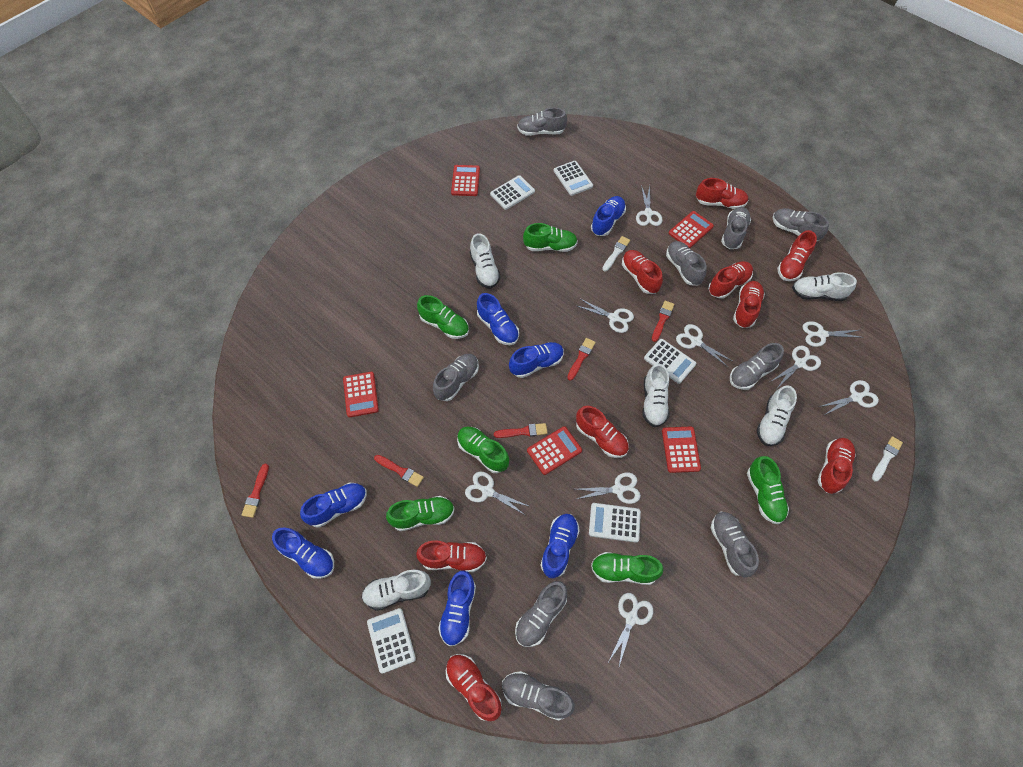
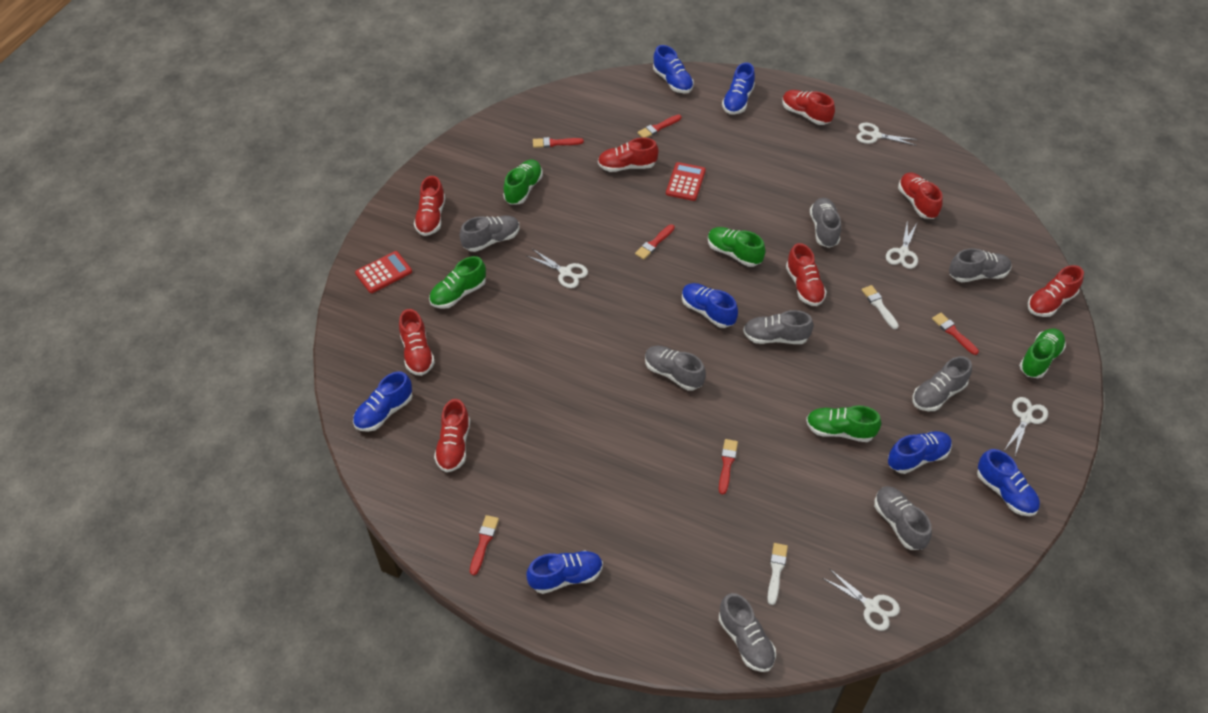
green shoe: [386,496,455,531] [417,295,469,339] [457,426,509,473] [523,223,578,252] [591,552,664,585] [747,456,789,524] = 6 -> [429,256,486,309] [503,160,543,205] [708,227,765,267] [806,405,881,442] [1019,329,1066,378] = 5
grey shoe: [433,354,479,401] [502,671,575,720] [515,581,567,647] [517,108,567,136] [666,241,706,285] [711,512,759,577] [721,207,751,249] [730,343,784,390] [773,208,829,242] = 9 -> [460,215,520,252] [645,346,706,390] [719,593,776,672] [743,310,814,344] [810,198,841,248] [874,486,932,550] [913,356,972,411] [949,248,1011,282] = 8
red brush: [242,464,269,518] [374,455,424,487] [494,423,548,438] [567,338,596,381] [652,301,674,342] = 5 -> [470,515,499,575] [533,137,584,148] [635,224,675,259] [638,115,681,138] [719,439,738,494] [932,313,979,355] = 6
red calculator: [343,372,379,417] [451,165,480,196] [527,426,582,475] [662,427,701,473] [669,211,714,248] = 5 -> [355,251,412,293] [666,162,706,201] = 2
red shoe: [416,540,487,572] [446,654,501,721] [576,406,629,458] [622,250,663,294] [696,178,749,209] [708,261,753,299] [733,281,765,328] [777,230,817,281] [818,438,856,494] = 9 -> [399,309,435,376] [414,176,445,236] [434,399,470,472] [598,138,658,172] [782,90,835,125] [786,243,827,306] [898,172,943,219] [1028,265,1084,317] = 8
white calculator: [367,608,416,674] [490,175,535,210] [554,161,593,196] [589,503,641,543] [644,339,696,384] = 5 -> none = 0
white scissors: [465,472,531,515] [576,472,641,504] [577,299,634,333] [608,593,653,669] [636,185,662,226] [676,324,734,368] [770,346,821,388] [802,321,864,347] [819,380,879,415] = 9 -> [527,249,588,288] [823,569,900,631] [856,123,918,146] [886,223,918,269] [1005,397,1048,455] = 5
white shoe: [361,570,431,611] [470,233,501,288] [642,364,669,427] [756,385,797,446] [792,272,857,301] = 5 -> none = 0

